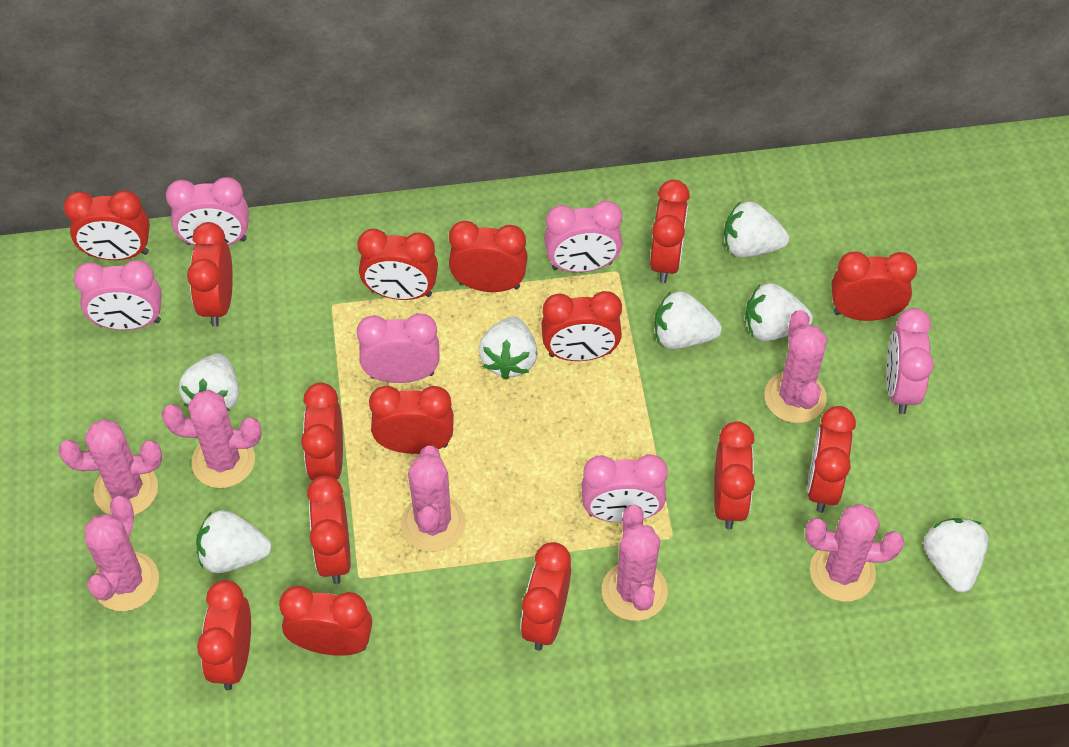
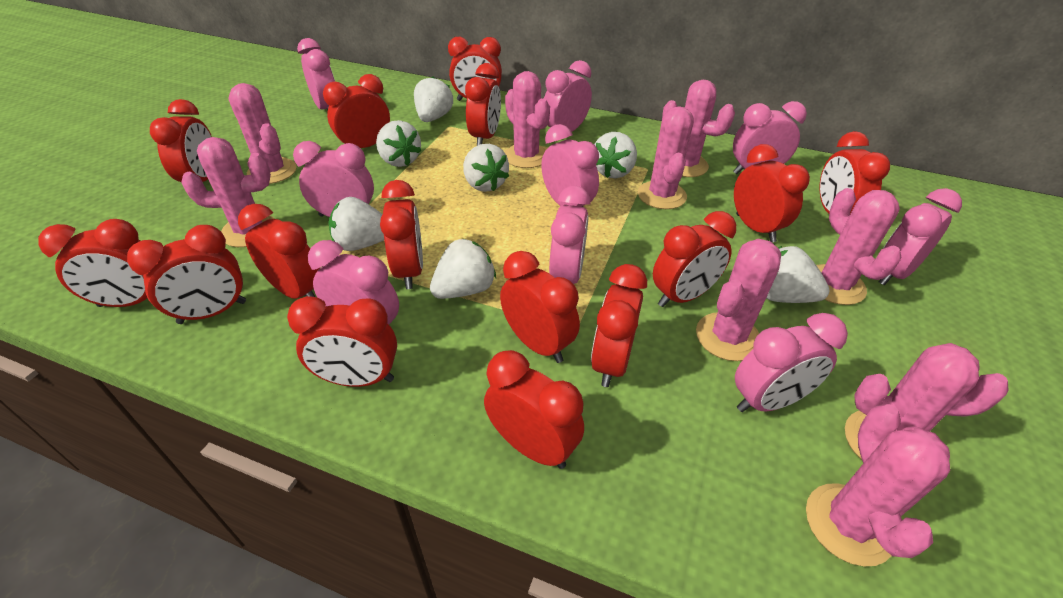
pink cactus: [59,419,162,516] [85,496,159,611] [161,390,262,488] [401,446,466,552] [602,505,668,621] [764,310,827,423] [805,504,904,602] = 7 -> [181,137,274,247] [228,83,297,184] [504,71,550,168] [638,106,694,209] [662,80,735,177] [696,238,781,361] [806,404,950,566] [816,188,902,305] [845,343,1009,460] = 9
pink clock: [74,260,162,330] [166,177,249,246] [357,313,440,383] [544,201,622,273] [582,454,668,522] [886,308,934,414] = 6 -> [293,141,374,217] [297,38,335,111] [308,240,399,324] [541,124,599,207] [544,60,592,132] [549,186,591,284] [733,101,807,174] [735,313,848,412] [879,188,962,285] = 9

